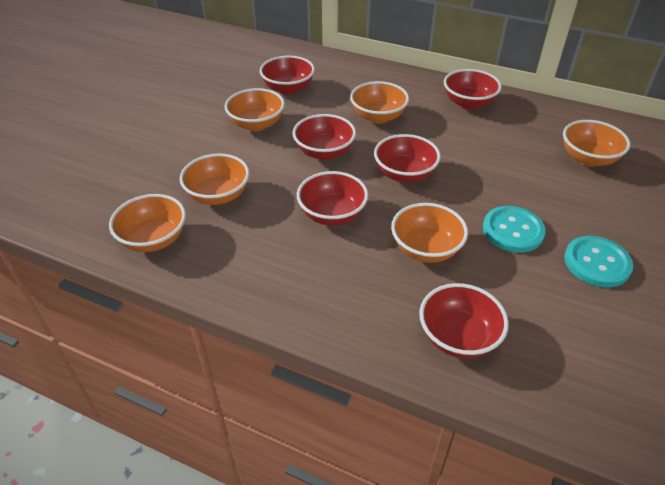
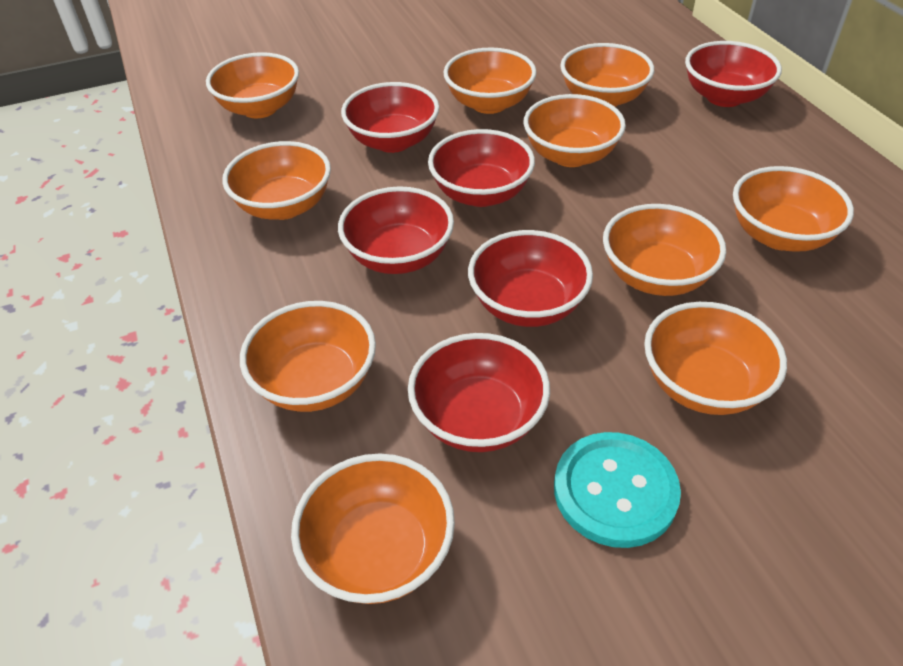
orange bowl: [109,194,186,252] [180,154,249,205] [225,88,285,131] [350,81,409,123] [391,203,468,263] [563,120,630,166] = 6 -> [206,52,299,118] [222,141,331,220] [240,301,376,412] [291,454,455,604] [443,47,537,114] [523,94,626,167] [560,43,654,107] [603,204,726,296] [644,302,787,415] [733,166,854,252] = 10
turquoise button: [483,206,546,253] [564,236,633,287] = 2 -> [554,432,681,548] = 1

